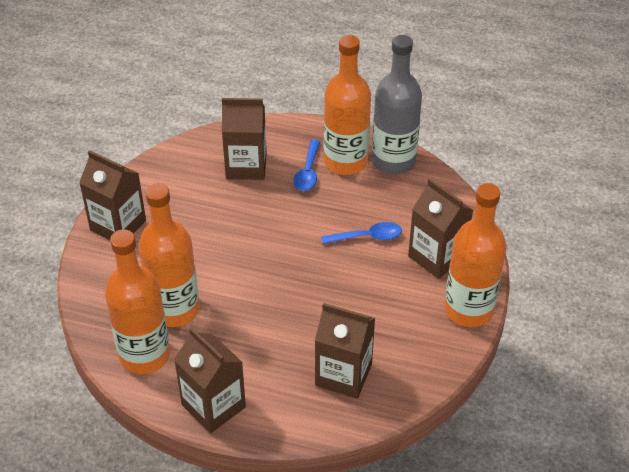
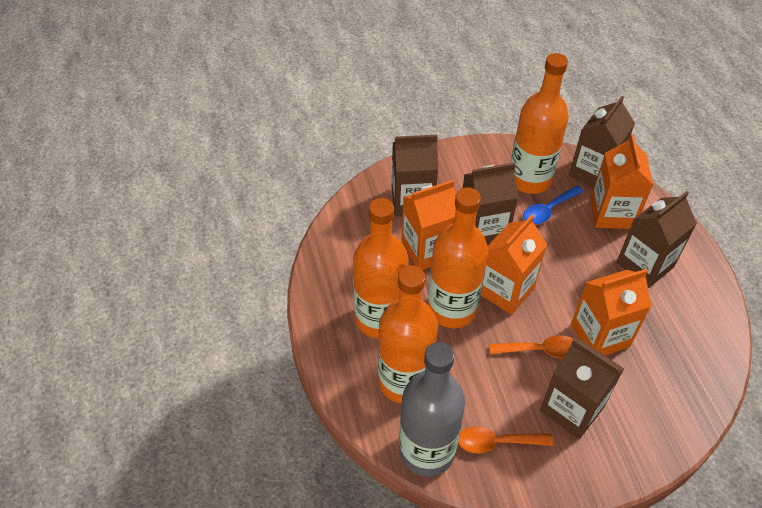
blue spoon: [294,140,320,191] [321,222,402,244] = 2 -> [523,186,584,224] = 1
orange carton: none = 0 -> [401,180,456,270] [481,215,547,315] [571,269,652,355] [590,134,654,229] = 4
orange spoon: none = 0 -> [458,426,554,454] [490,335,574,358] = 2

